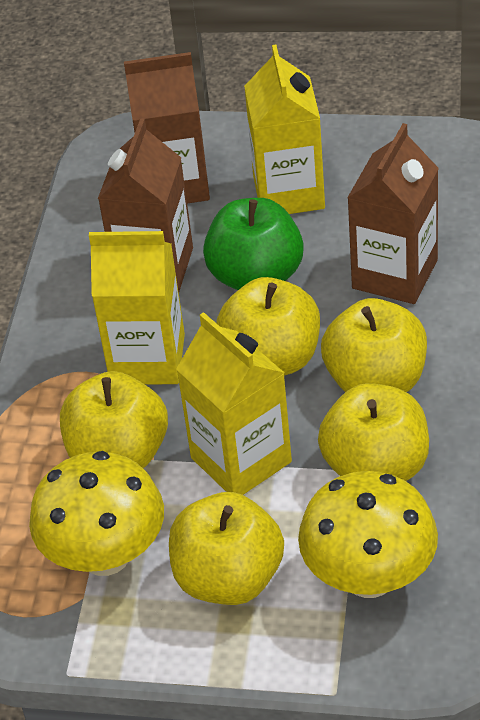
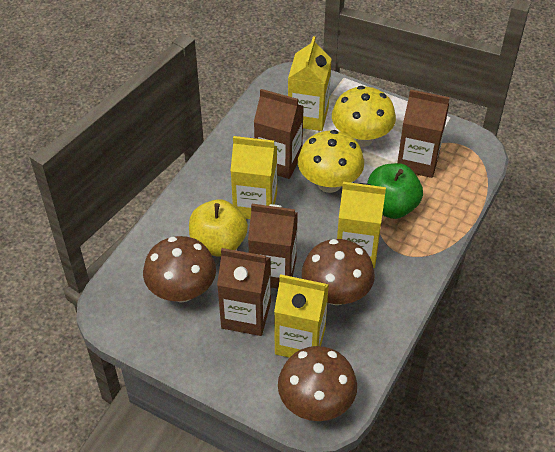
brown carton: [98,118,193,292] [124,52,210,204] [347,123,439,304] = 3 -> [217,248,271,336] [248,204,298,289] [254,89,304,179] [397,89,450,178] = 4
brown mushroom: none = 0 -> [143,236,216,302] [278,346,357,421] [302,239,375,305] = 3
yellow apple: [60,371,168,468] [169,492,284,605] [216,277,320,376] [318,383,429,481] [321,298,427,392] = 5 -> [189,199,248,257] = 1
yellow carton: [89,231,185,384] [176,312,292,495] [244,44,325,214] = 3 -> [231,136,277,219] [274,274,329,358] [288,36,332,131] [337,182,386,268] = 4

